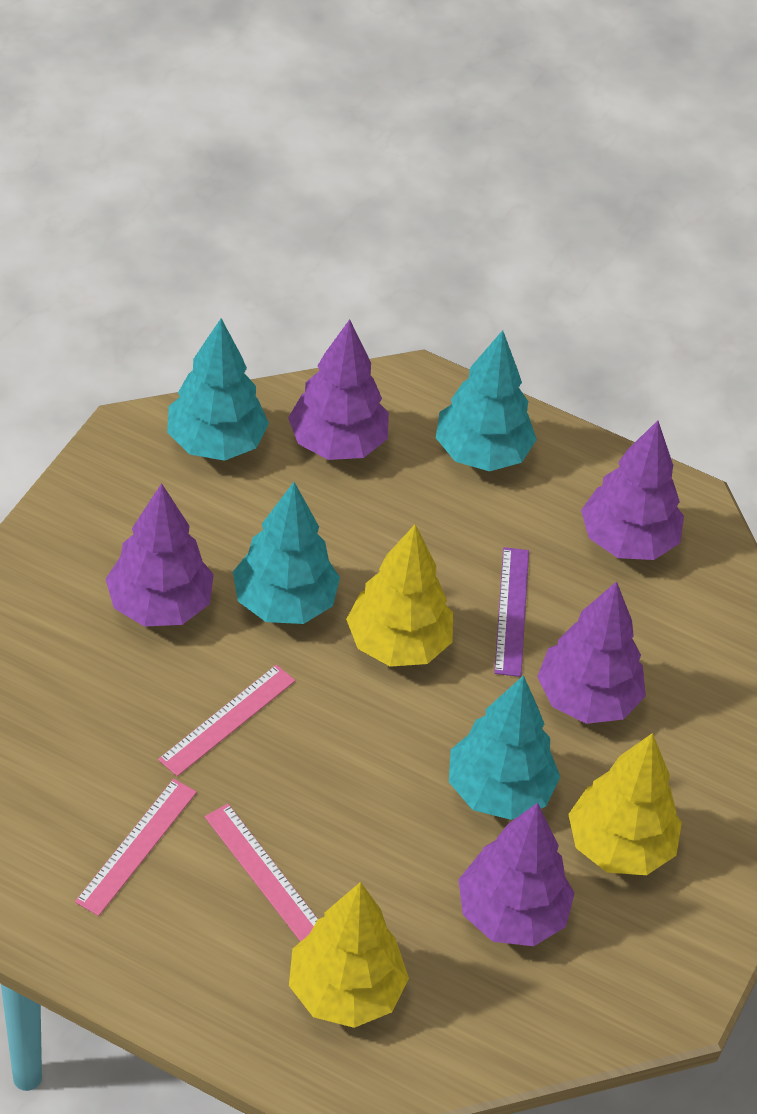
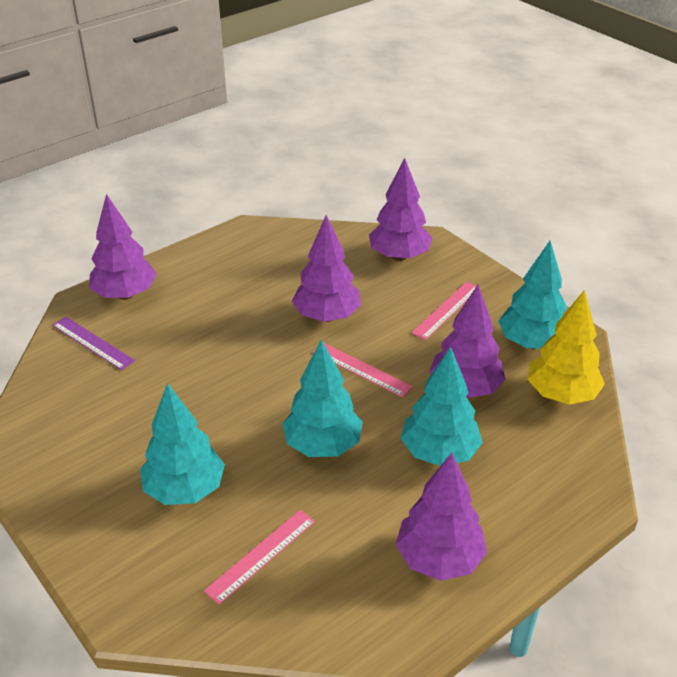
yellow tree: [289,882,409,1028] [346,524,453,667] [568,733,682,875] = 3 -> [527,290,605,405] = 1

